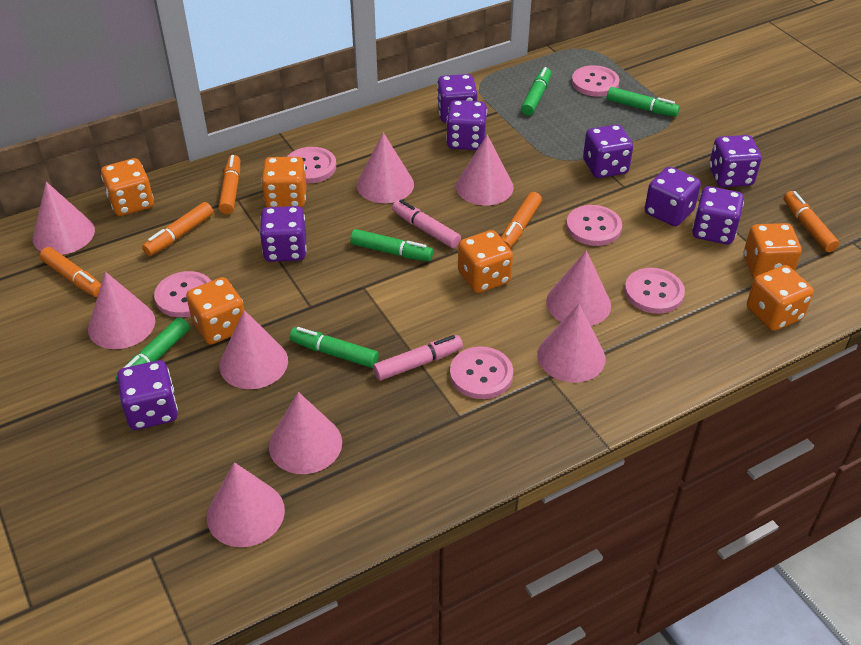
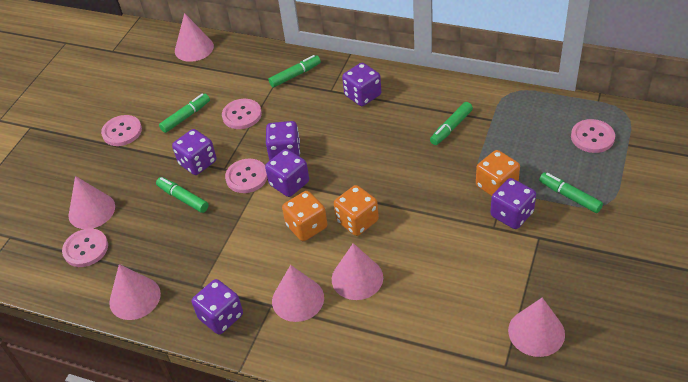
orange dice: [101,158,154,216] [186,277,244,344] [261,157,307,208] [458,230,513,293] [744,223,802,279] [747,265,814,331] = 6 -> [282,191,327,241] [334,185,379,236] [476,150,520,196] = 3
orange marker: [40,247,101,297] [142,202,213,256] [218,155,240,214] [501,192,542,249] [783,191,839,252] = 5 -> none = 0
pink button: [154,271,211,317] [287,147,336,183] [450,347,513,399] [566,205,622,246] [572,65,619,97] [625,268,685,314] = 6 -> [62,228,108,267] [101,115,142,146] [222,99,262,129] [225,158,267,193] [571,119,615,153] = 5
pink cone: [33,182,95,255] [88,272,155,349] [207,462,285,547] [219,310,288,389] [269,392,342,474] [357,132,414,203] [456,135,514,205] [537,304,605,383] [546,250,611,326] = 9 -> [68,176,115,229] [109,264,161,320] [175,13,214,62] [272,265,324,322] [332,243,383,300] [508,298,565,357] = 6
pink marker: [373,335,463,381] [392,200,461,248] = 2 -> none = 0
purple dice: [117,360,178,430] [260,206,307,262] [437,74,477,123] [446,100,487,150] [583,124,633,178] [644,167,701,226] [692,186,744,244] [709,135,762,187] = 8 -> [172,129,216,175] [192,279,243,335] [265,149,309,197] [266,121,300,160] [342,63,381,106] [490,178,536,229] = 6

